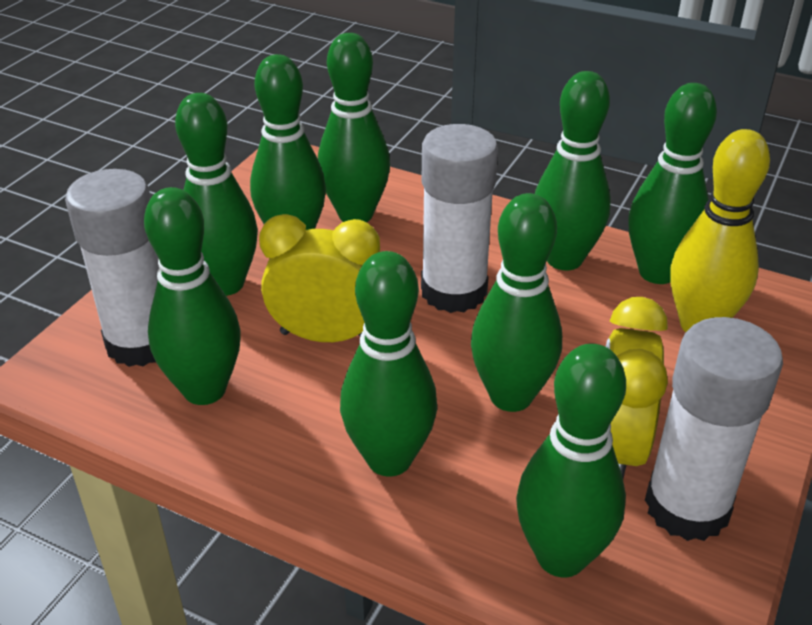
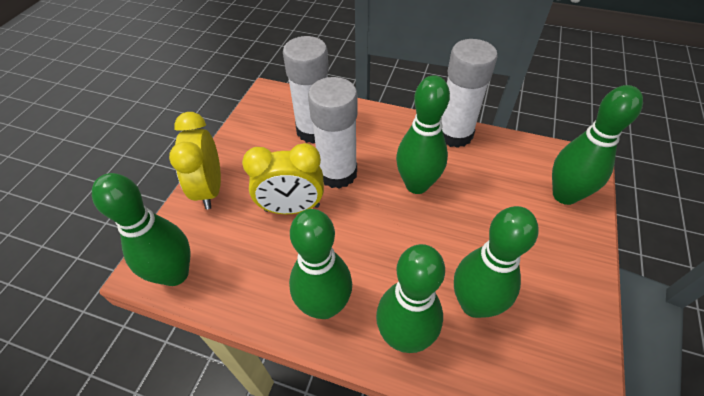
green bowling pin: [144,187,241,405] [175,93,258,296] [250,54,326,230] [318,33,390,222] [340,251,437,476] [471,193,562,412] [516,344,626,577] [535,71,611,270] [628,83,717,284] = 9 -> [92,173,191,286] [289,209,352,319] [376,244,445,353] [396,75,450,194] [454,206,539,318] [552,85,643,205] = 6
yellow bowling pin: [671,129,770,332] = 1 -> none = 0

